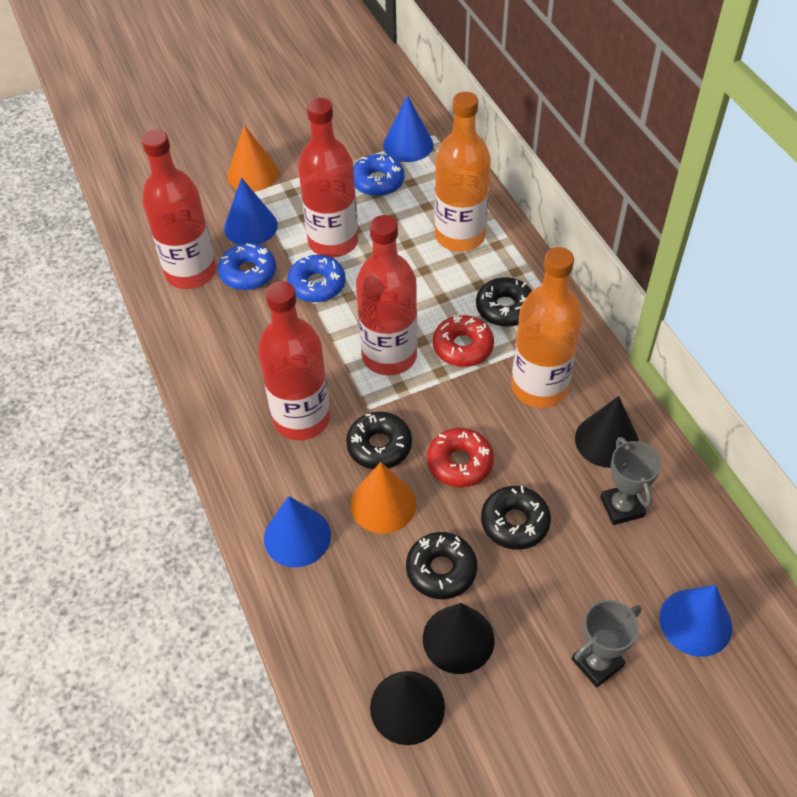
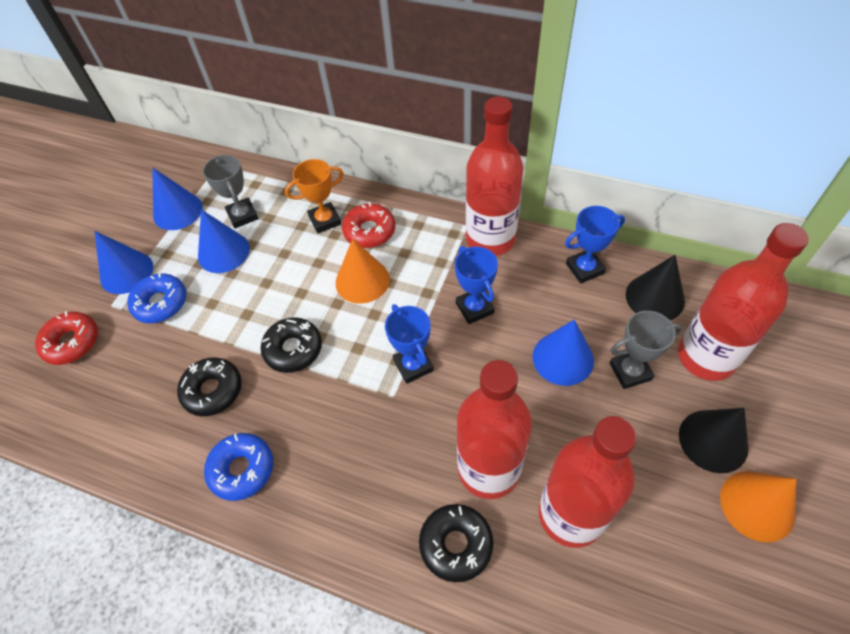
black cone: [370,671,445,745] [423,603,495,674] [575,396,639,468] = 3 -> [626,255,685,320] [679,408,749,473] = 2
black donut: [346,411,412,469] [406,532,477,599] [476,277,532,327] [481,486,551,550] = 4 -> [177,357,242,416] [261,317,322,373] [419,504,493,582] = 3
blue donut: [218,243,276,290] [287,255,346,302] [353,154,405,196] = 3 -> [127,272,186,323] [204,433,273,501] = 2
blue trophy: none = 0 -> [385,304,434,384] [455,246,498,324] [565,206,625,283] = 3
orange bottle: [435,92,491,252] [511,247,582,408] = 2 -> none = 0
orange trophy: none = 0 -> [285,159,344,233] = 1

